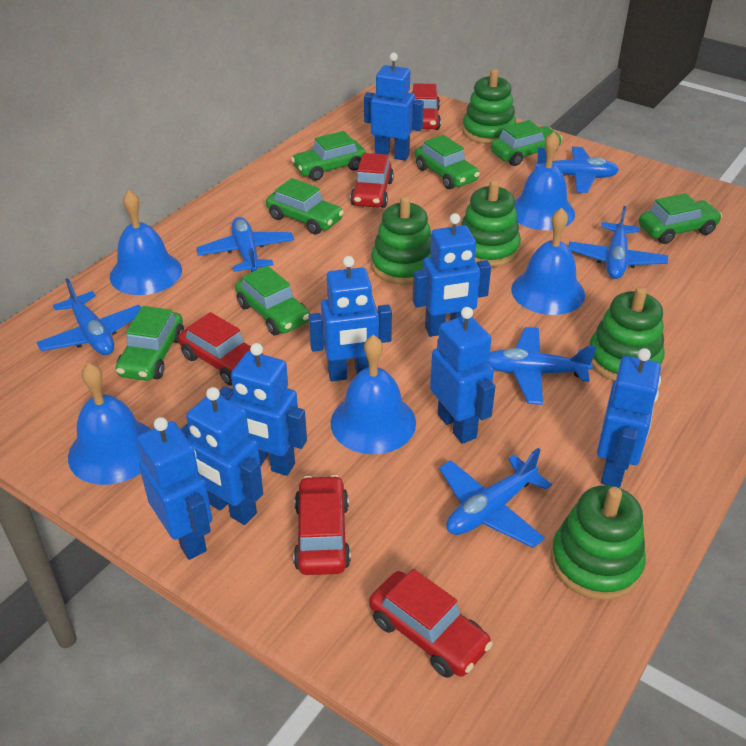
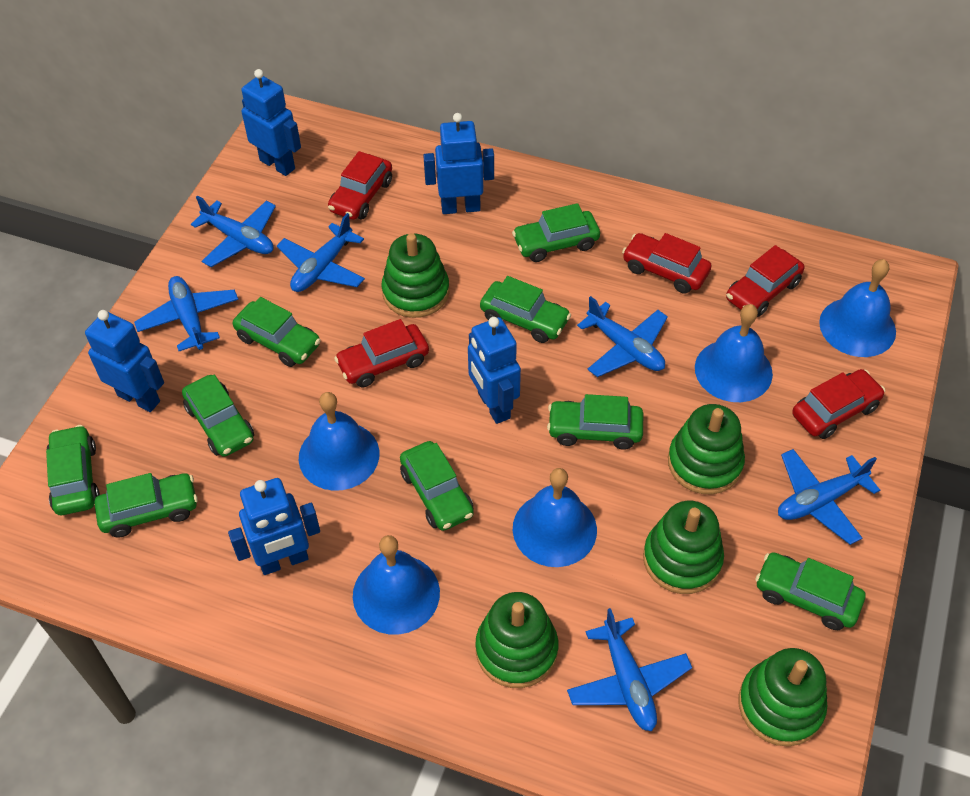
blue robot: [137,417,212,560] [180,387,263,525] [219,343,307,476] [308,256,392,381] [364,53,424,161] [413,213,491,337] [430,307,496,444] [597,348,661,488] = 8 -> [85,310,164,412] [228,478,320,575] [241,69,301,176] [423,113,494,214] [468,317,521,424] = 5
green car: [116,306,184,381] [235,266,310,335] [266,178,344,235] [291,131,366,181] [415,135,480,189] [491,120,562,166] [639,193,722,244] = 7 -> [46,425,100,515] [94,473,198,537] [182,375,254,457] [233,297,321,367] [400,441,474,531] [480,276,571,343] [512,203,600,262] [547,394,643,450] [755,552,865,630] = 9

